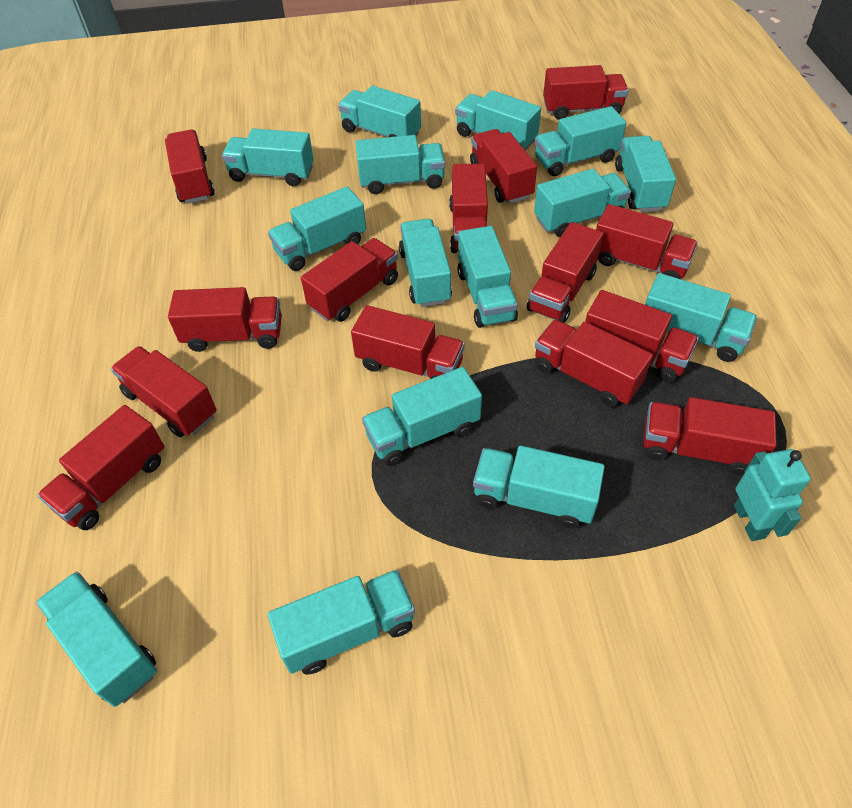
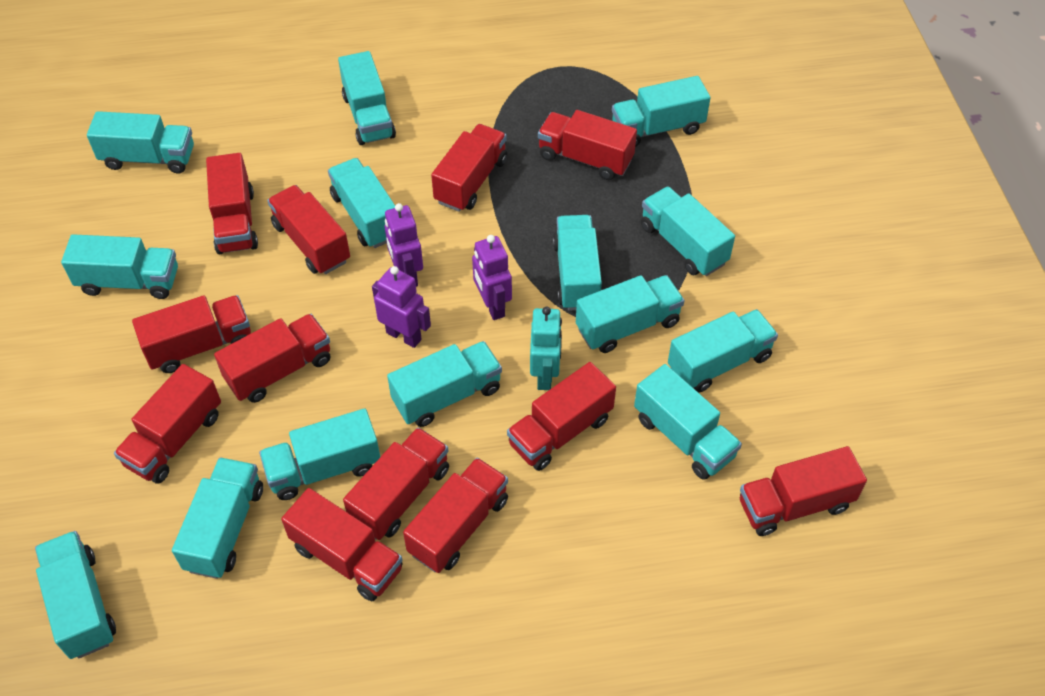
purple robot: none = 0 -> [372,266,431,348] [385,203,423,287] [472,235,512,320] = 3
red truck: [37,405,165,530] [111,346,217,437] [165,129,215,204] [168,287,282,352] [301,238,398,322] [351,305,465,379] [449,164,488,253] [470,129,537,204] [527,222,603,323] [535,320,653,407] [543,65,628,120] [585,290,699,383] [596,204,698,279] [643,397,776,476] = 14 -> [114,364,221,484] [132,295,251,373] [206,153,258,254] [214,314,330,403] [267,185,350,274] [281,488,403,601] [343,427,449,540] [403,458,508,573] [431,124,507,212] [507,362,616,471] [538,110,637,180] [740,446,867,536] = 12
turquoise truck: [36,572,157,707] [222,128,314,186] [268,186,366,271] [268,570,415,675] [338,86,421,137] [355,135,445,194] [362,367,482,466] [399,219,452,307] [455,90,541,151] [458,226,518,328] [473,446,605,528] [534,169,631,237] [535,106,626,176] [615,136,676,212] [645,273,757,362] = 15 -> [35,531,116,659] [61,234,178,299] [87,111,194,174] [172,457,263,579] [259,409,380,500] [328,158,395,248] [338,51,396,145] [387,341,502,427] [553,215,602,311] [576,275,684,353] [612,76,710,147] [634,364,742,480] [641,186,735,276] [668,309,778,393] = 14

